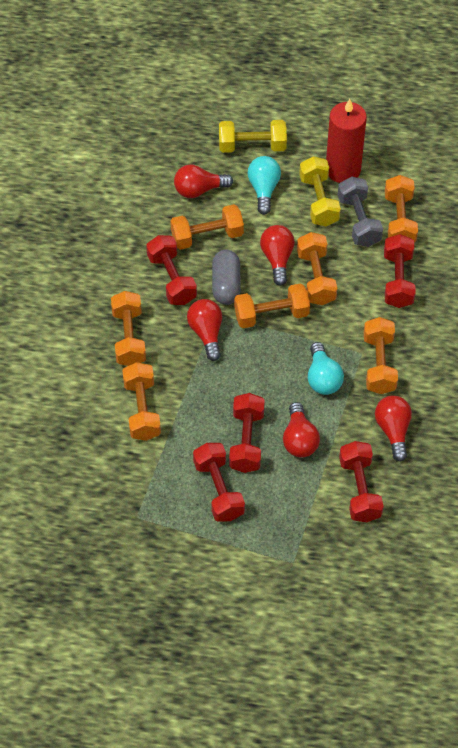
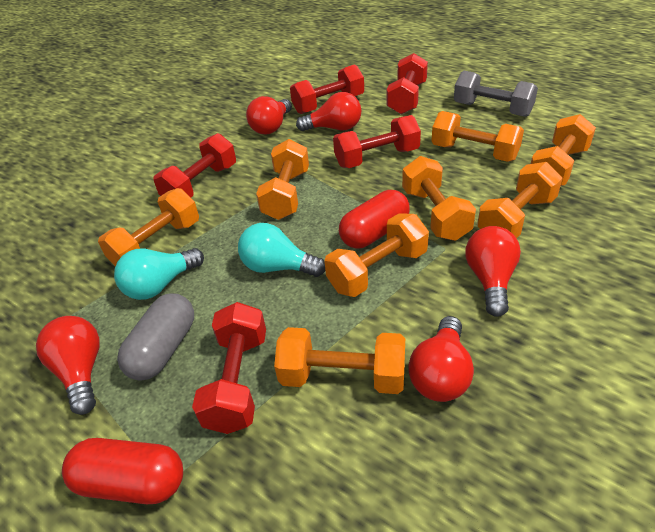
orange dumbbell: [111,291,146,366] [122,362,161,441] [170,204,244,250] [234,283,310,328] [297,232,337,305] [364,317,398,394] [385,175,418,243] = 7 -> [98,188,199,267] [256,139,309,220] [274,327,405,394] [324,214,429,297] [402,156,476,241] [431,111,524,162] [477,162,563,238] [531,114,596,186] = 8
red candle: [326,99,367,183] = 1 -> none = 0
red capsule: none = 0 -> [62,438,183,504] [339,190,410,248] = 2
yellow dumbbell: [219,120,287,153] [299,156,341,226] = 2 -> none = 0

